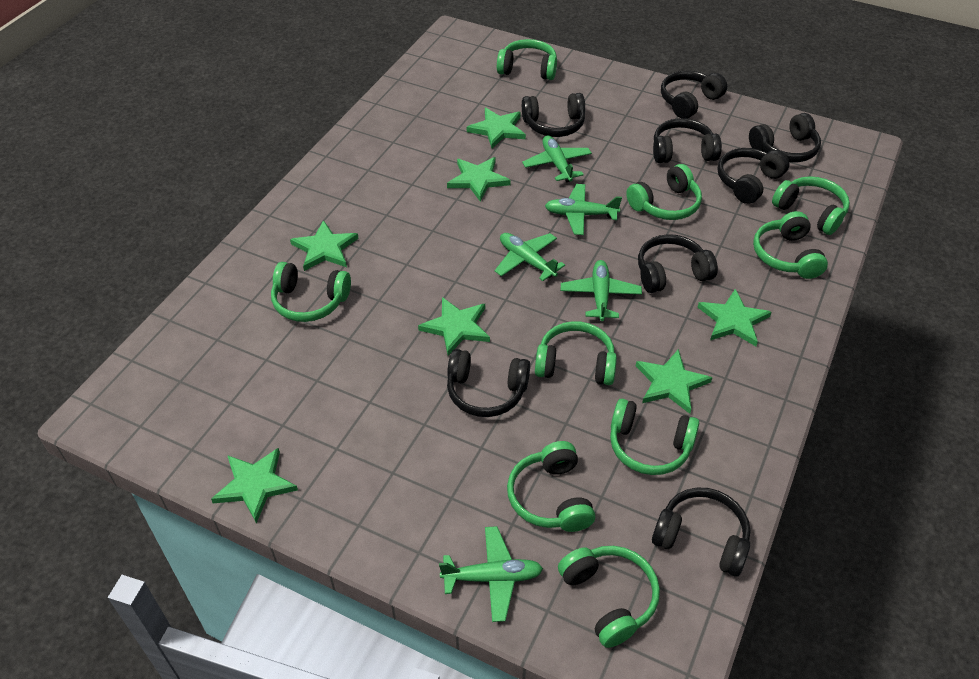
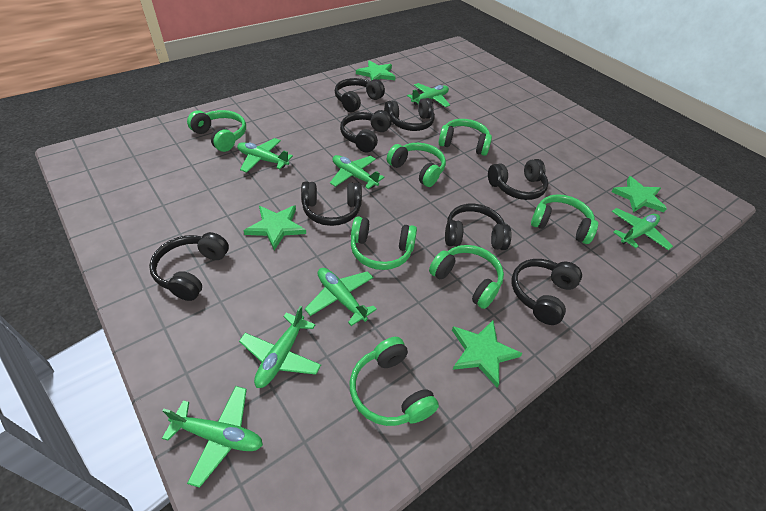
green headphones: [271,262,351,322] [497,39,557,80] [507,441,595,532] [535,321,617,385] [558,546,660,648] [610,398,699,475] [626,164,702,220] [753,211,828,279] [772,176,850,235] = 9 -> [187,110,246,152] [350,337,439,426] [351,216,417,270] [387,143,446,187] [429,245,504,309] [439,119,492,156] [531,194,598,244] = 7
green plane: [439,526,543,622] [495,233,565,281] [522,136,592,182] [545,184,622,235] [561,260,642,321] = 5 -> [162,386,263,488] [237,138,293,173] [239,306,321,388] [305,268,377,326] [330,155,384,189] [407,83,450,107] [612,208,673,250] = 7
green star: [211,448,298,523] [290,220,359,271] [418,297,490,356] [447,157,511,202] [467,108,526,148] [636,349,712,414] [698,289,772,346] = 7 -> [244,205,306,250] [356,60,396,80] [452,320,522,388] [611,176,667,213] = 4

